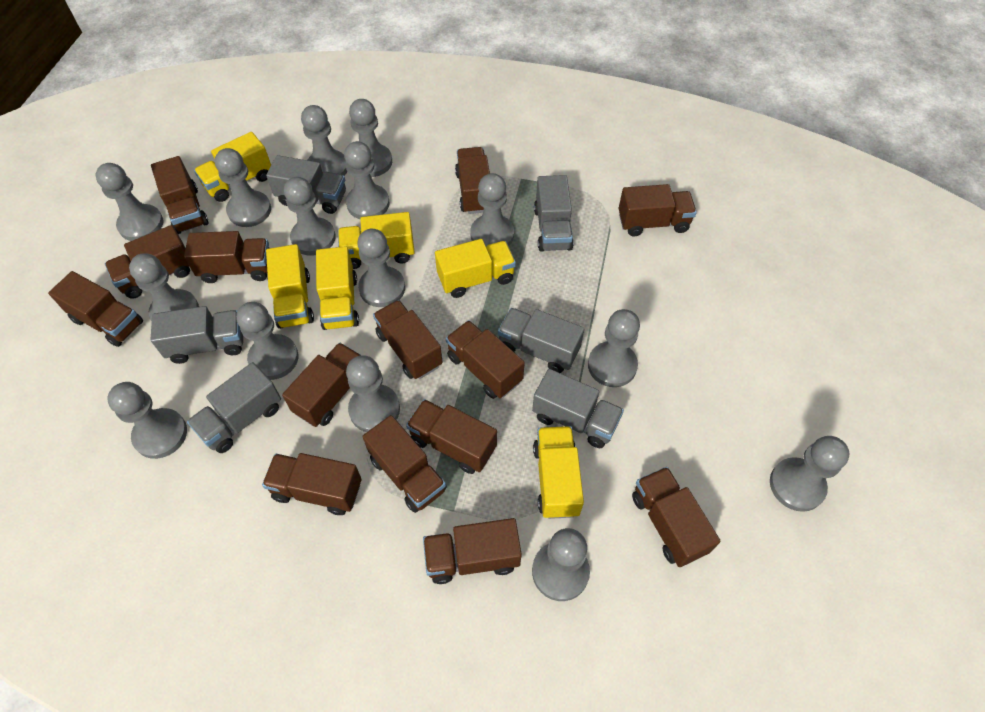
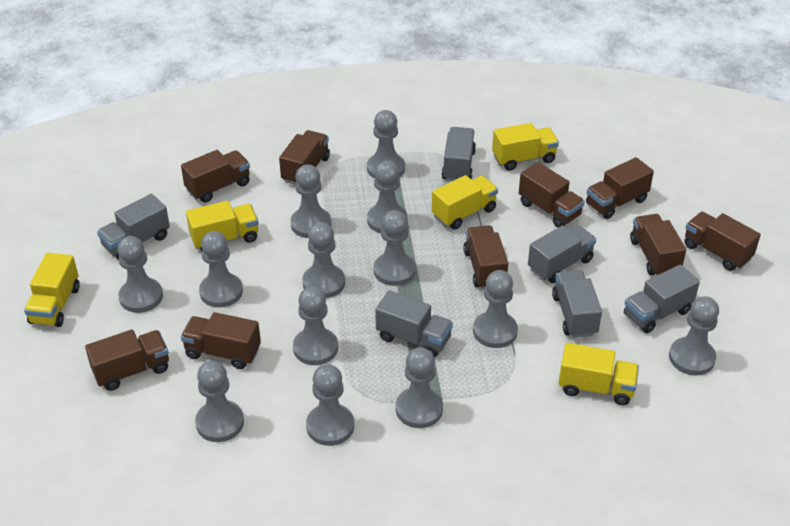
brown truck: [48,271,143,347] [105,225,190,299] [151,156,208,234] [184,231,269,283] [262,453,361,515] [282,343,361,427] [362,415,447,513] [373,300,443,379] [406,399,497,474] [423,518,522,584] [446,320,525,399] [455,147,490,214] [618,184,697,237] [632,467,721,567] = 14 -> [85,330,169,391] [181,150,250,203] [181,312,261,369] [279,130,330,185] [463,225,508,289] [519,162,585,228] [586,157,654,219] [630,214,686,276] [684,212,761,271] = 9
grey pawn: [96,163,163,241] [107,382,187,459] [129,253,199,322] [215,148,271,227] [236,302,298,380] [284,177,336,256] [301,105,347,176] [344,141,390,219] [346,355,400,432] [349,99,392,177] [357,229,405,307] [470,173,514,246] [532,528,590,601] [588,309,640,387] [770,436,850,512] = 15 -> [117,236,163,313] [195,361,244,442] [199,231,243,308] [290,165,331,238] [293,287,338,365] [302,222,345,298] [306,364,354,446] [367,110,405,179] [367,161,407,233] [373,210,416,286] [396,347,443,428] [473,270,518,348] [669,296,719,375] = 13
yellow truck: [194,132,271,202] [266,244,314,329] [316,246,359,330] [338,212,415,269] [435,239,516,298] [533,426,584,519] = 6 -> [24,253,80,327] [186,201,259,251] [432,175,498,230] [492,123,559,171] [558,343,639,405] = 5

